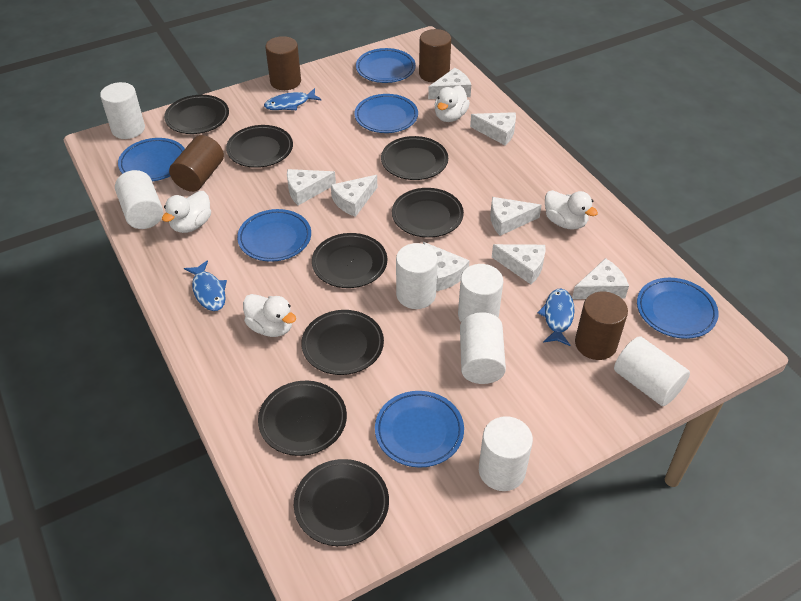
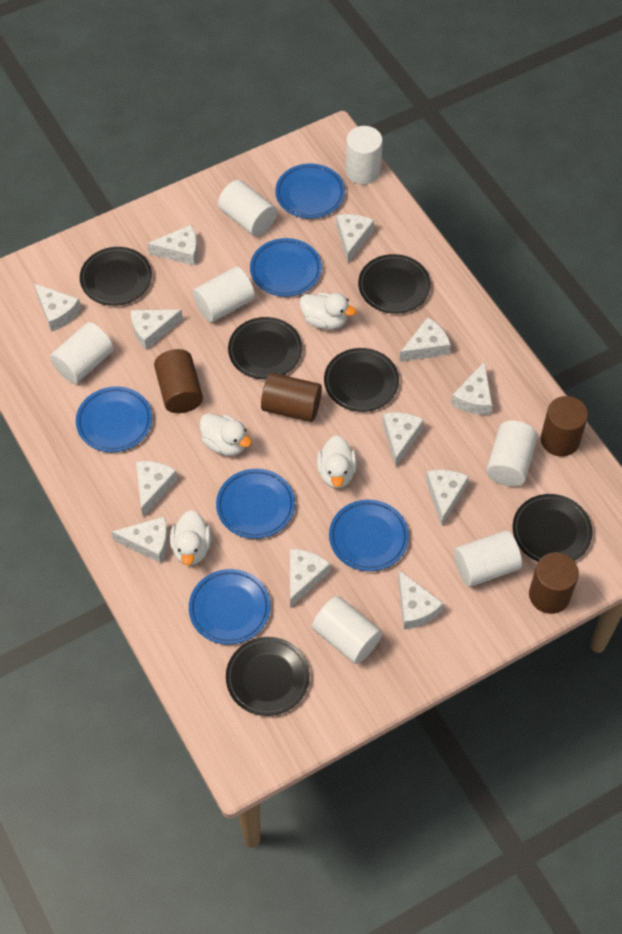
black plate: [164,95,229,134] [226,125,293,168] [258,381,347,456] [294,459,389,546] [301,310,384,375] [312,233,387,288] [381,136,448,180] [392,188,464,238] = 8 -> [80,247,152,306] [226,637,310,716] [228,317,302,379] [324,348,399,412] [358,254,431,313] [512,494,593,562] = 6
blue fish: [184,260,227,311] [264,88,322,110] [538,289,574,346] = 3 -> none = 0
white cheese: [287,169,336,205] [331,175,377,217] [423,242,470,291] [428,68,471,99] [470,112,516,145] [490,197,542,236] [492,244,546,284] [572,258,629,299] = 8 -> [34,284,81,332] [112,516,168,563] [131,310,183,350] [136,461,178,517] [147,225,198,266] [290,549,330,608] [336,214,374,263] [382,412,424,467] [398,570,444,629] [399,317,451,362] [426,470,469,526] [451,361,492,415] = 12

